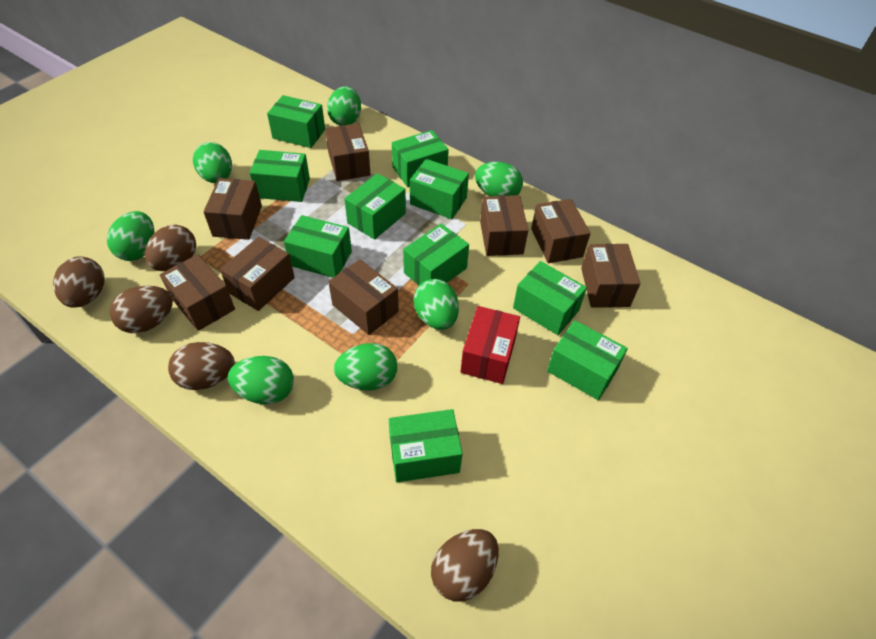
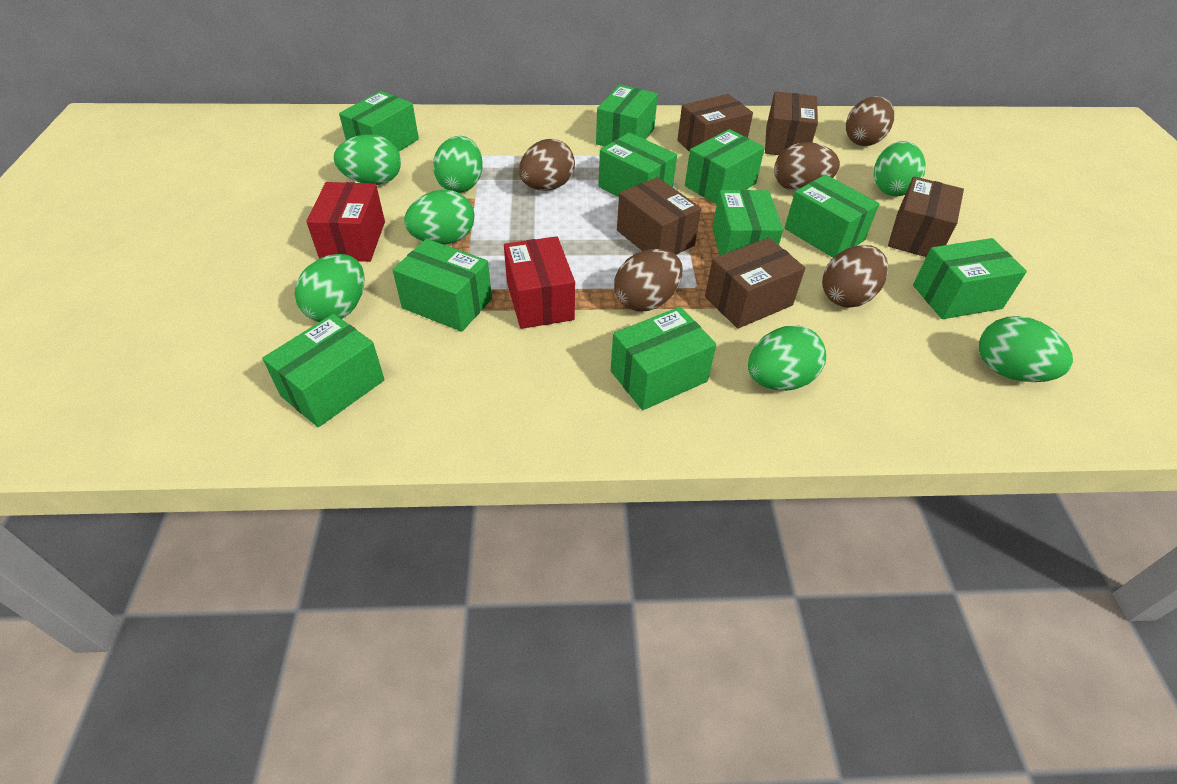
brown box: [160,254,235,331] [203,178,262,240] [220,237,295,311] [325,123,371,181] [328,259,399,335] [480,195,528,256] [531,199,591,263] [581,244,640,308] = 8 -> [617,177,701,255] [677,94,753,152] [705,238,805,329] [765,91,818,155] [888,176,964,257] = 5
red box: [460,306,520,384] = 1 -> [306,182,385,262] [504,236,575,329] = 2

